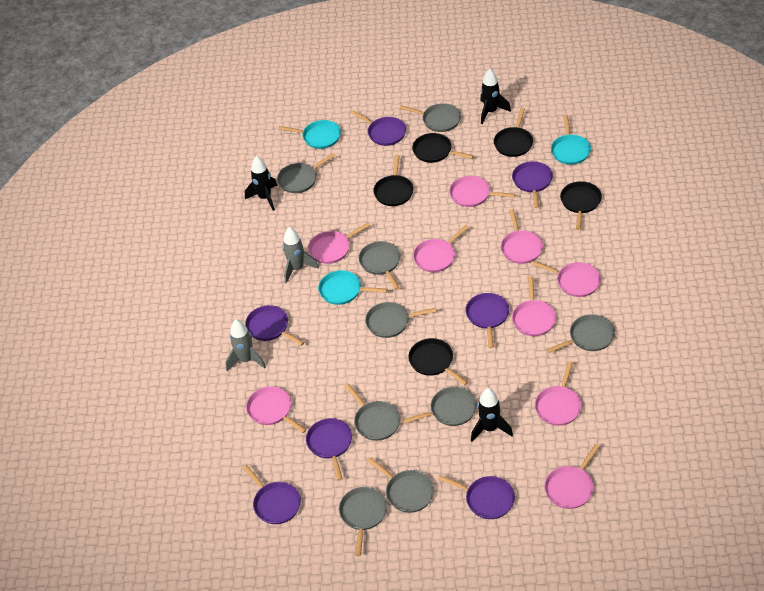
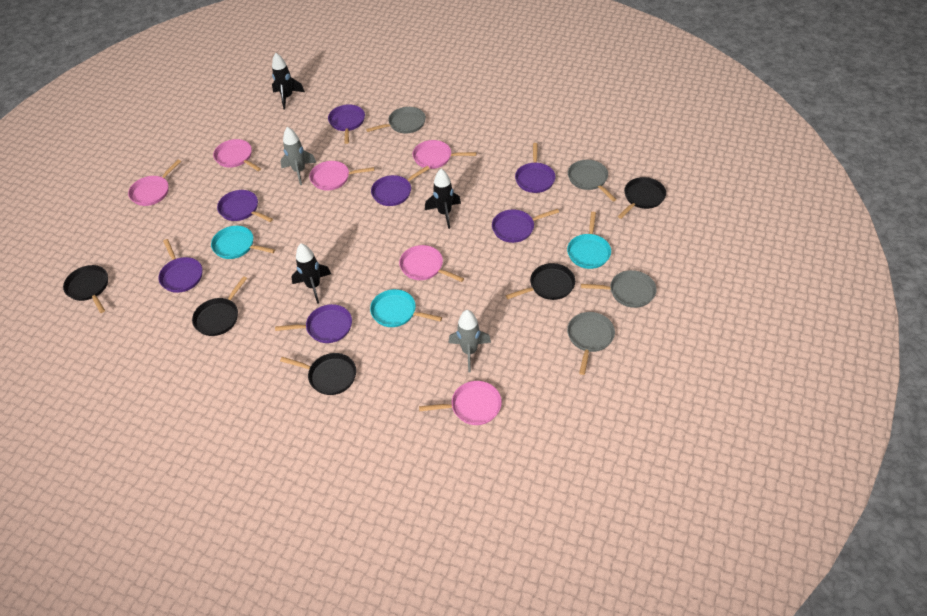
grey pan: [277,153,335,193] [339,487,387,556] [345,384,400,441] [358,241,400,290] [365,302,437,338] [368,458,434,513] [399,103,461,132] [403,387,477,426] [547,314,615,353] = 9 -> [366,107,426,134] [567,312,615,375] [568,160,617,201] [581,270,657,308] = 4
pink pan: [246,386,306,433] [308,222,370,264] [413,225,469,272] [449,176,516,207] [501,209,543,264] [512,276,556,336] [532,261,601,297] [535,361,582,426] [544,444,600,509] = 9 -> [128,160,181,206] [213,139,261,171] [309,161,374,191] [399,245,464,282] [412,140,476,169] [419,381,502,425] = 6

